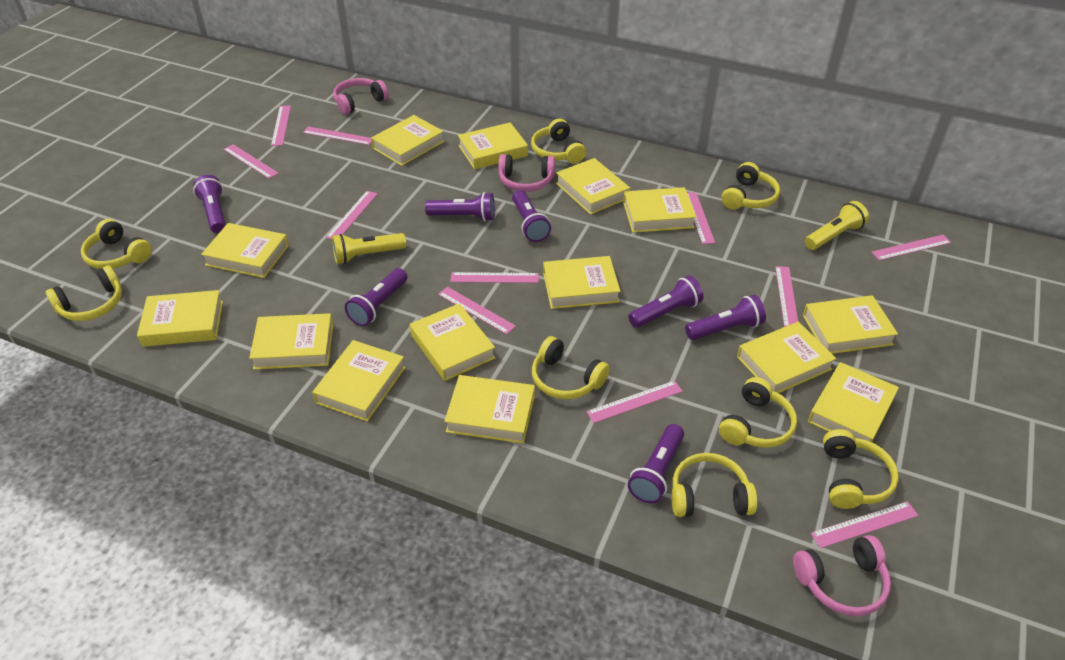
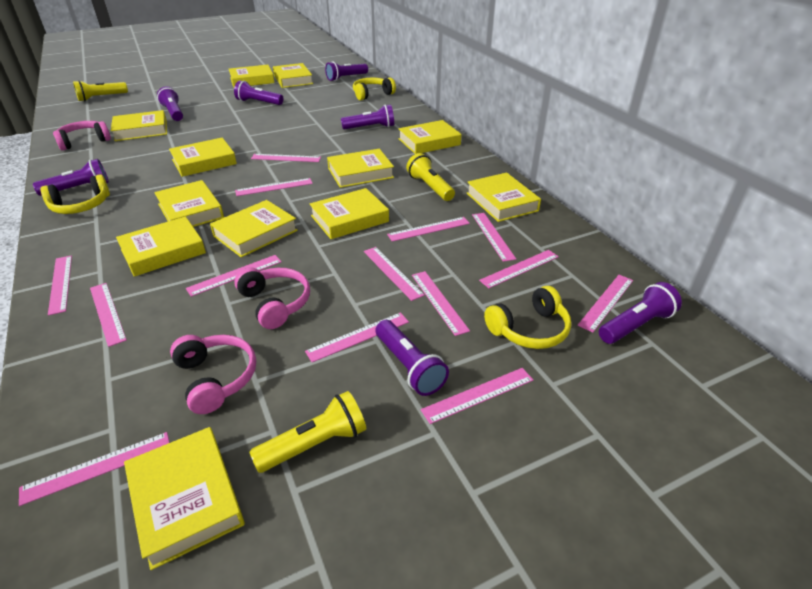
pink ruler: [224,144,279,179] [271,106,291,146] [303,126,371,145] [326,191,378,239] [438,287,516,334] [450,272,539,283] [586,380,683,423] [687,192,715,244] [775,266,798,327] [811,501,918,548] [872,235,952,261] = 11 -> [19,432,170,506] [48,255,72,316] [90,283,127,347] [186,255,282,297] [235,178,313,196] [251,154,321,162] [305,312,409,362] [364,247,424,301] [387,217,470,242] [412,271,470,336] [421,368,533,424] [472,213,516,262] [479,250,559,288] [577,275,633,333] = 14
yellow book: [137,290,223,347] [201,223,289,278] [249,313,333,370] [312,340,406,422] [371,115,444,166] [410,303,495,381] [444,375,535,444] [458,122,528,169] [543,256,620,309] [556,158,630,215] [623,187,696,233] [737,322,836,393] [803,295,898,354] [808,362,899,442] = 14 -> [111,110,167,141] [116,216,206,277] [124,427,245,570] [154,180,224,227] [169,138,237,177] [210,200,298,257] [229,65,275,88] [273,63,313,88] [310,188,389,239] [327,149,394,188] [398,120,462,154] [467,173,541,222] = 12
yellow flashlight: [332,233,406,264] [805,201,869,250] = 2 -> [73,80,128,101] [249,391,366,473] [406,153,455,201] = 3
yellow headphones: [46,266,122,321] [81,219,152,269] [531,119,586,163] [532,336,610,399] [671,453,757,517] [719,377,797,448] [721,162,780,210] [823,429,899,509] = 8 -> [41,174,110,214] [353,77,396,101] [484,286,571,349] = 3

